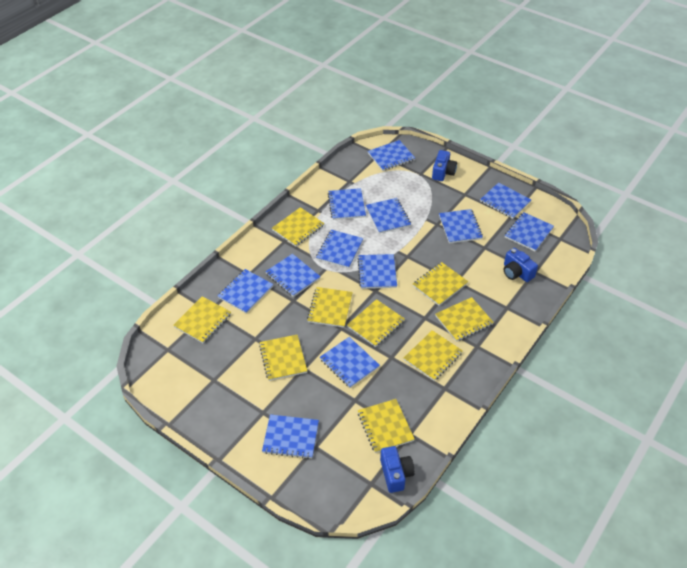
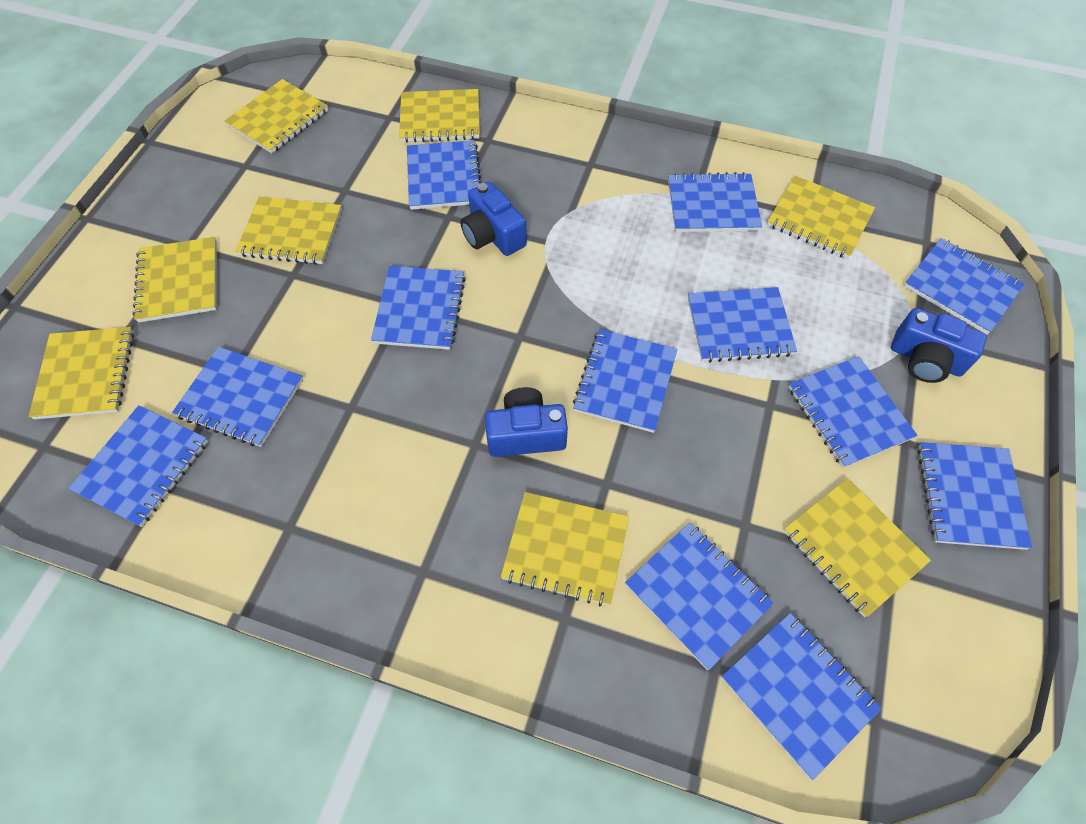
yellow notebook: [173,296,231,343] [259,335,307,381] [272,207,324,246] [307,287,353,328] [347,299,405,347] [358,399,415,453] [404,330,463,381] [413,262,468,306] [435,297,494,342] = 9 -> [29,327,134,419] [132,237,217,323] [224,79,328,153] [236,196,342,265] [399,89,480,142] [501,492,629,606] [767,176,875,259] [784,478,931,617] = 8

